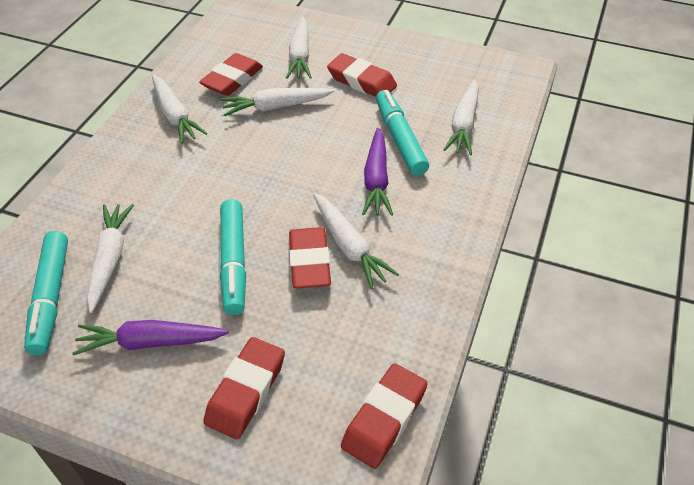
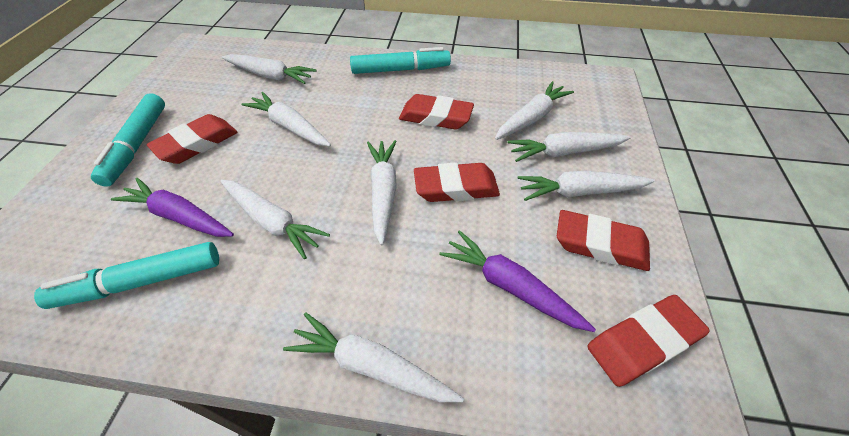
white carrot: [87,204,134,313] [152,75,207,144] [221,88,335,116] [286,16,312,79] [313,194,399,289] [443,79,479,155] = 6 -> [220,180,330,259] [222,54,316,84] [242,92,331,146] [283,312,464,402] [367,140,397,245] [495,81,574,140] [507,132,631,162] [518,171,655,201] = 8

